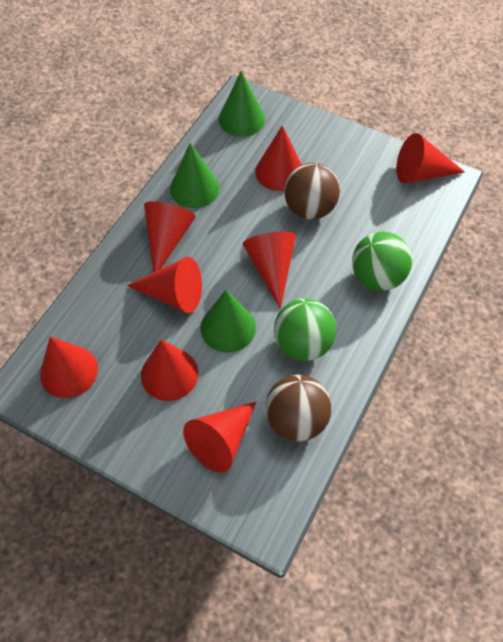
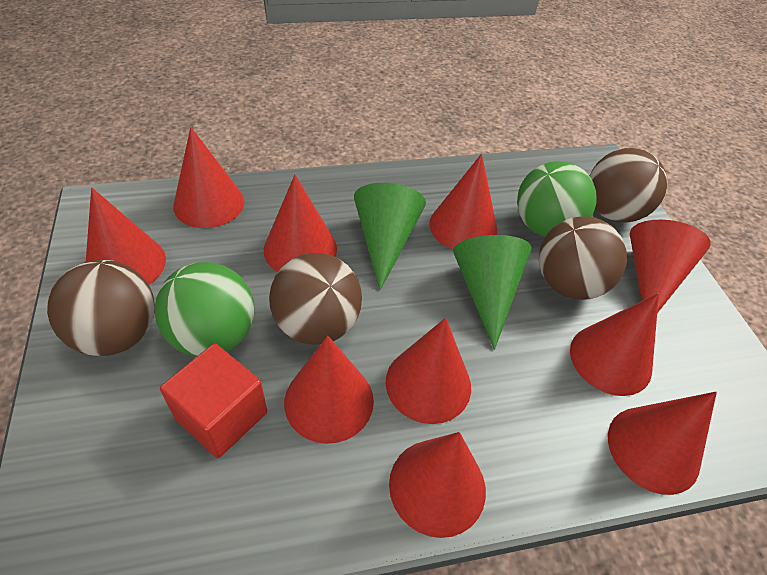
brown ball: [265,375,332,441] [284,163,340,219] = 2 -> [47,260,155,356] [269,253,362,345] [539,216,627,300] [590,148,667,222] = 4
green cone: [170,143,220,208] [201,290,256,353] [219,71,265,137] = 3 -> [354,183,426,290] [453,235,532,350] = 2
red cone: [40,336,98,398] [127,257,202,313] [141,339,198,401] [144,201,196,272] [183,402,256,472] [243,232,296,309] [255,126,302,191] [396,133,465,183] = 8 -> [86,188,166,284] [173,127,244,228] [264,175,337,272] [284,336,374,444] [386,318,471,424] [389,432,486,538] [429,154,497,249] [570,293,659,396] [608,392,717,495] [630,220,711,313] = 10
red cube: none = 0 -> [160,343,267,458] = 1

